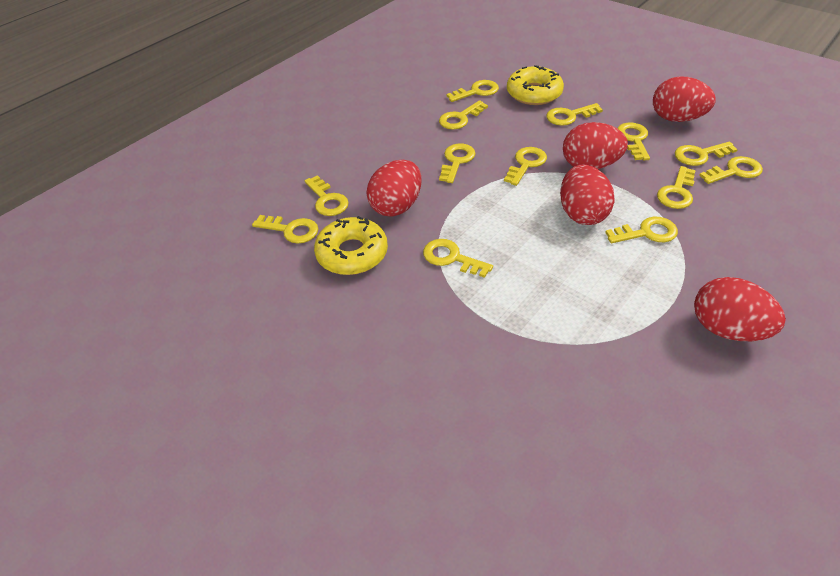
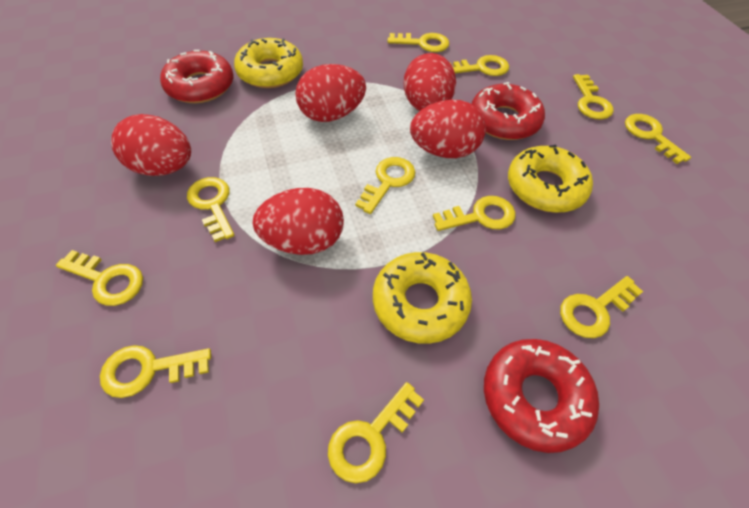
red donut: none = 0 -> [160,50,233,103] [472,82,545,140] [484,339,599,453] = 3
yellow donut: [314,216,388,275] [507,65,564,105] = 2 -> [234,38,303,88] [373,252,472,344] [508,145,593,213] = 3
yellow key: [252,215,318,243] [305,175,349,216] [423,239,493,278] [439,100,488,129] [439,144,476,183] [446,80,499,102] [504,147,547,186] [546,103,603,126] [605,217,678,243] [617,123,650,160] [657,166,696,209] [675,142,738,166] [699,156,763,184] = 13 -> [56,250,143,306] [100,345,211,398] [187,177,235,242] [328,382,424,483] [355,157,415,214] [388,33,449,52] [433,196,516,231] [450,55,509,76] [560,276,643,338] [573,74,614,120] [625,114,691,164] = 11

